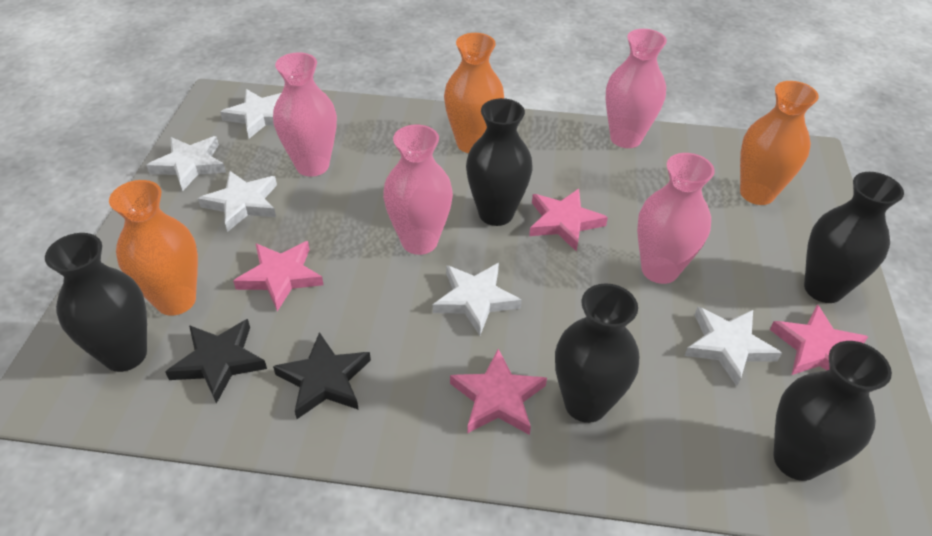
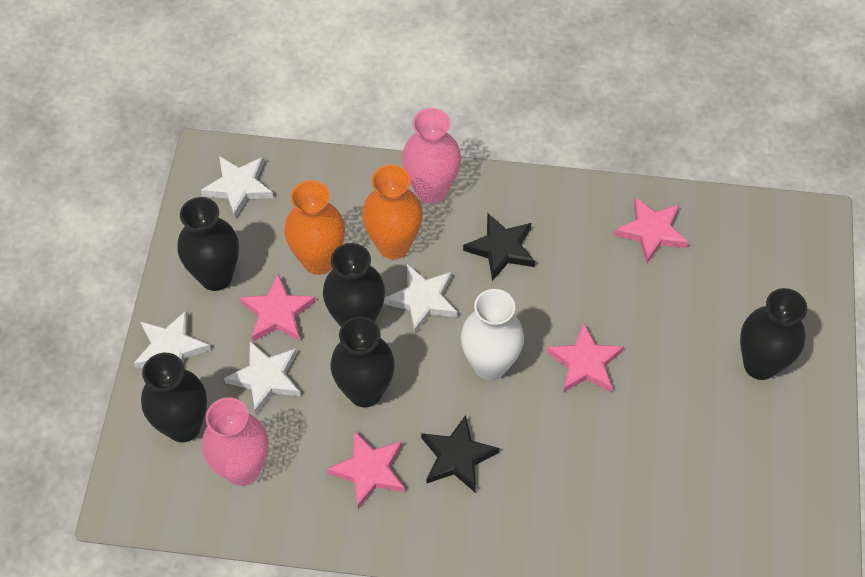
orange vase: [109,180,198,315] [444,33,504,153] [740,81,819,205] = 3 -> [284,180,345,275] [362,165,423,259] = 2
pink vase: [273,52,337,177] [383,125,453,255] [606,29,667,148] [637,153,715,284] = 4 -> [202,397,269,486] [402,108,461,204] = 2
white star: [146,136,226,191] [198,171,277,232] [220,89,281,139] [433,263,522,335] [685,307,782,386] = 5 -> [133,310,211,369] [201,156,274,219] [224,341,301,414] [384,264,457,333] = 4
white vase: none = 0 -> [461,289,524,381] = 1

